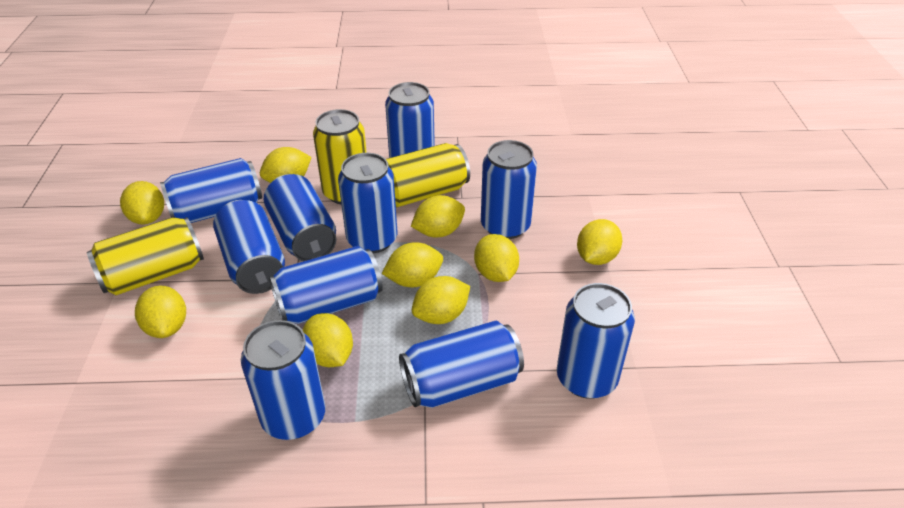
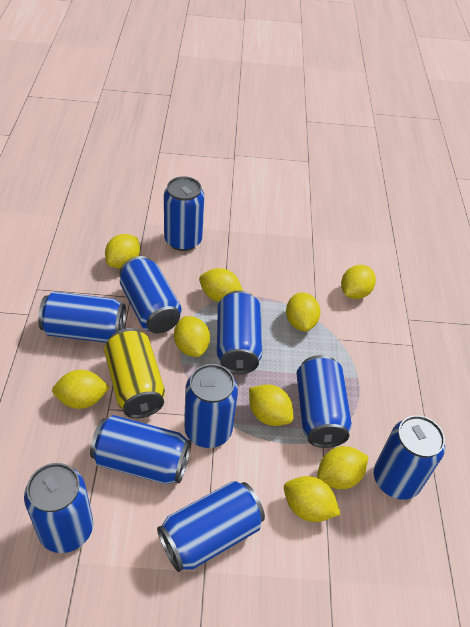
yellow can: [87,217,204,295] [313,109,367,204] [386,143,470,207] = 3 -> [104,328,165,418] = 1

